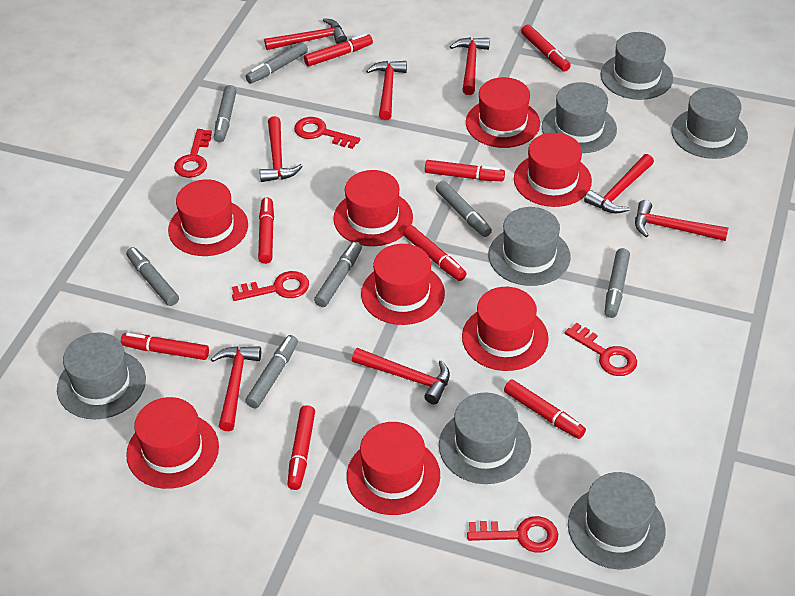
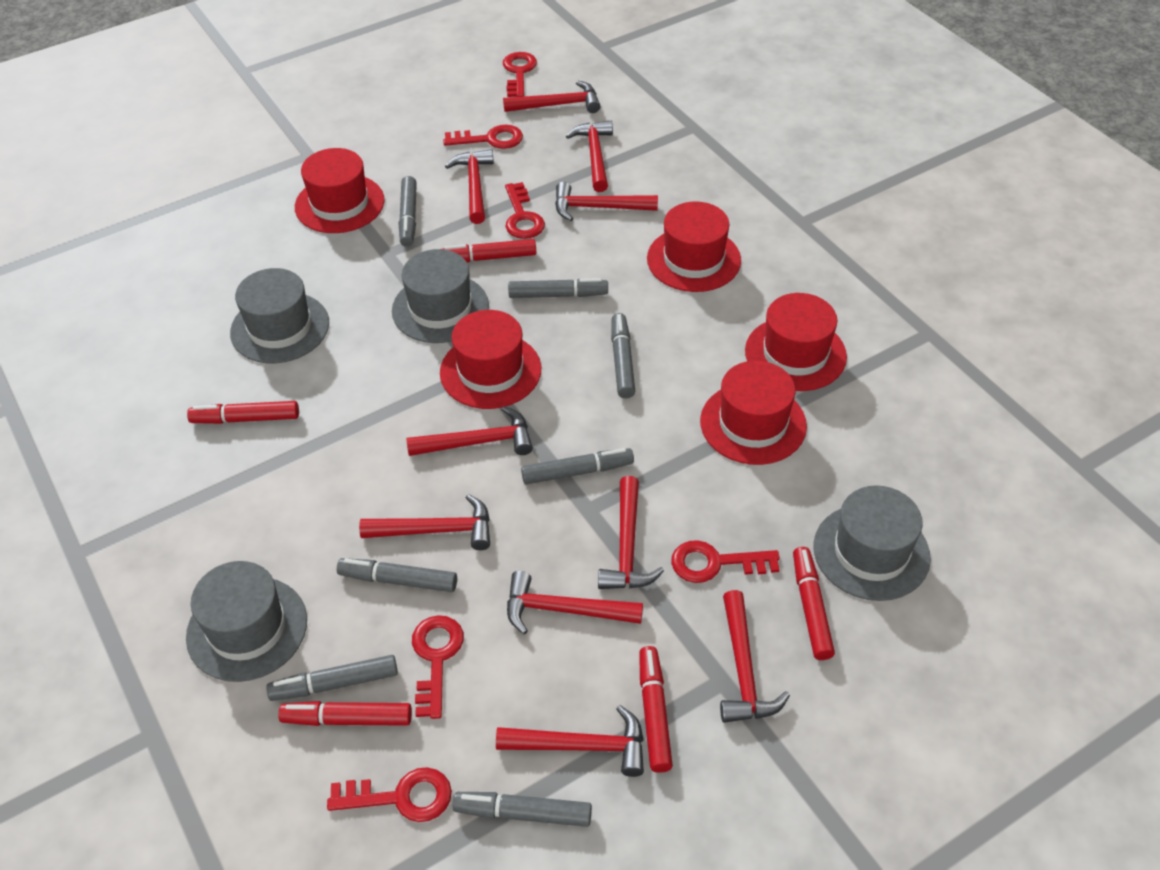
grey hat: [57,333,146,419] [439,393,531,484] [489,207,571,286] [542,82,617,153] [568,472,666,570] [601,32,673,100] [672,87,748,159] = 7 -> [186,561,307,682] [230,268,329,363] [392,249,489,343] [814,485,931,601] = 4
red hammer: [211,346,261,431] [260,116,303,182] [264,18,347,50] [352,348,450,404] [366,61,407,120] [450,37,490,95] [584,154,654,214] [635,200,728,241] = 8 -> [359,494,490,550] [406,406,533,456] [445,149,494,224] [496,705,644,777] [503,80,600,113] [507,571,643,634] [555,182,658,221] [566,121,613,192] [598,476,664,589] [720,590,790,723] = 10
red hat: [126,397,219,489] [168,179,248,256] [333,170,413,246] [347,422,440,515] [361,244,445,325] [462,287,549,371] [466,77,540,148] [514,133,592,207] = 8 -> [295,148,385,233] [440,310,541,409] [647,201,741,292] [700,361,807,465] [745,293,847,391] = 5
red key: [174,129,212,178] [232,271,309,301] [294,117,360,149] [467,516,558,553] [565,323,637,376] = 5 -> [327,767,452,822] [412,615,464,719] [443,125,523,149] [503,52,537,97] [505,182,545,239] [671,540,780,583] = 6
red marker: [121,333,209,360] [258,197,274,264] [287,405,315,490] [304,33,373,67] [403,225,466,281] [425,160,505,181] [504,380,586,439] [521,24,571,71] = 8 -> [187,401,299,424] [278,701,412,726] [443,239,536,262] [639,646,673,773] [793,547,835,660] = 5

